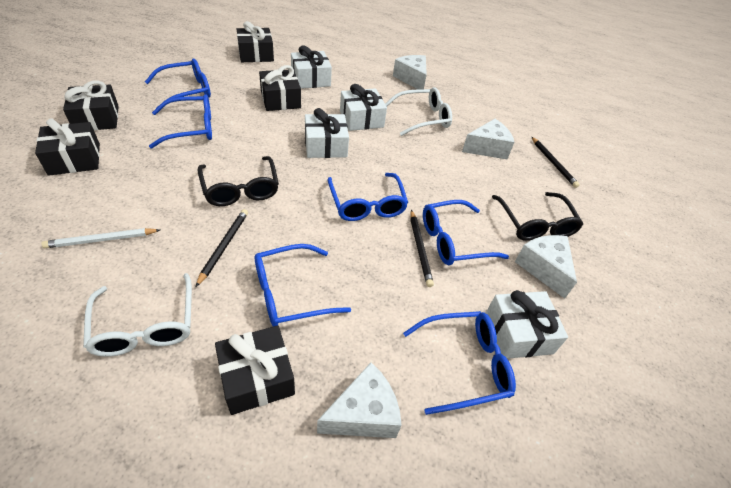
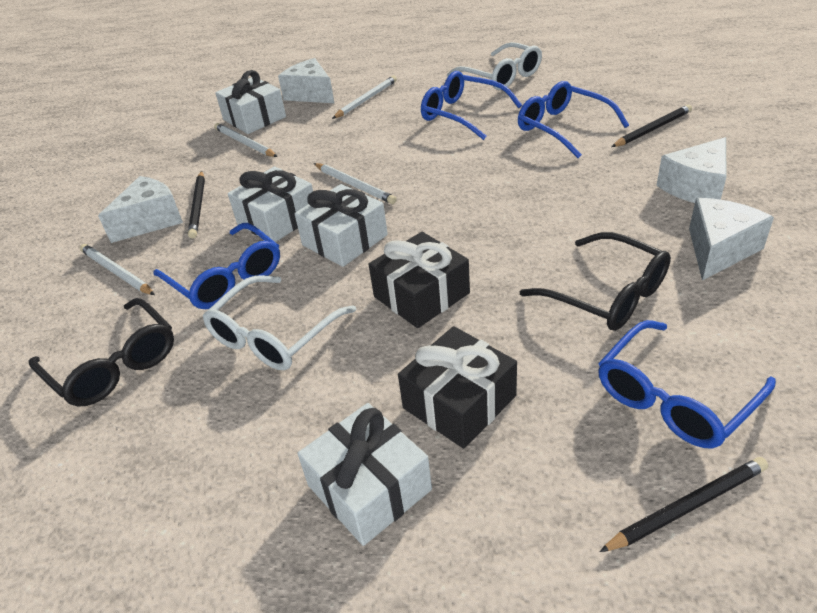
black gift: [35,118,100,176] [63,81,119,130] [215,325,295,415] [237,21,274,62] [259,65,301,111] = 5 -> [369,232,470,328] [398,326,517,449] = 2
blue glasses: [145,59,211,108] [149,94,212,148] [255,244,351,327] [328,173,408,221] [403,311,516,415] [423,200,509,265] = 6 -> [153,223,280,309] [421,71,522,140] [518,81,629,158] [598,320,776,449] = 4
white pencil: [41,228,160,248] = 1 -> [80,244,155,295] [214,123,278,157] [314,163,397,204] [332,76,397,119] = 4

